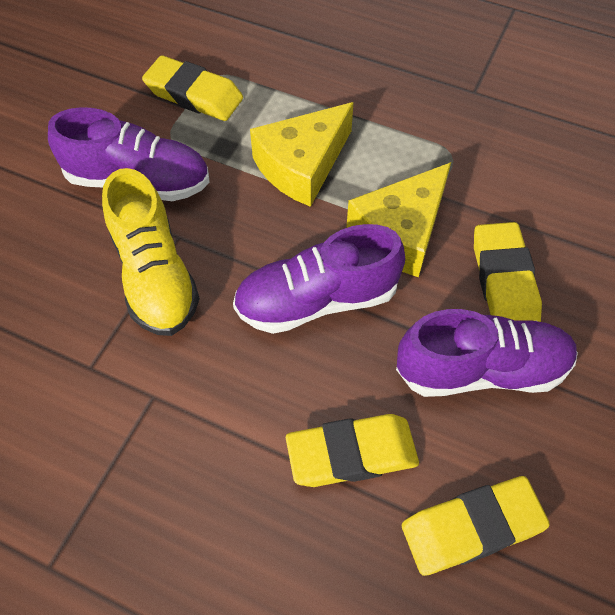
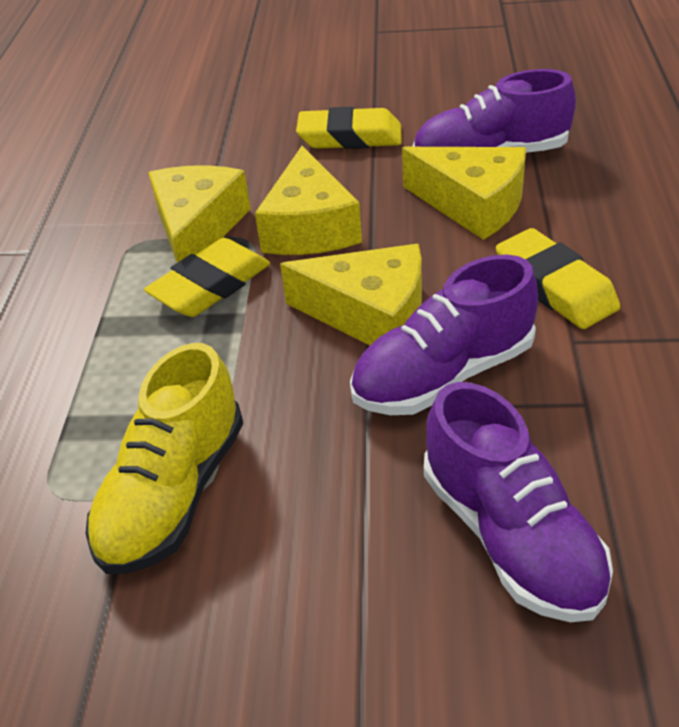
yellow cheese: [250,102,354,207] [347,162,451,278] = 2 -> [148,165,251,263] [255,146,362,255] [280,244,422,345] [402,147,526,240] = 4
yellow eraser: [142,55,243,121] [286,414,419,487] [402,476,550,576] [474,222,542,322] = 4 -> [144,238,270,317] [296,107,401,149] [496,228,620,329] = 3

